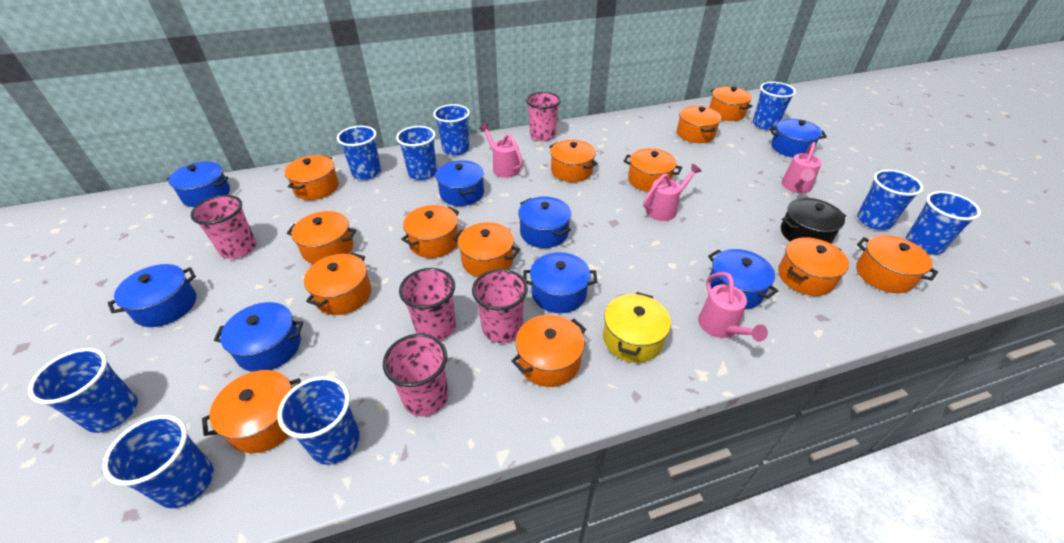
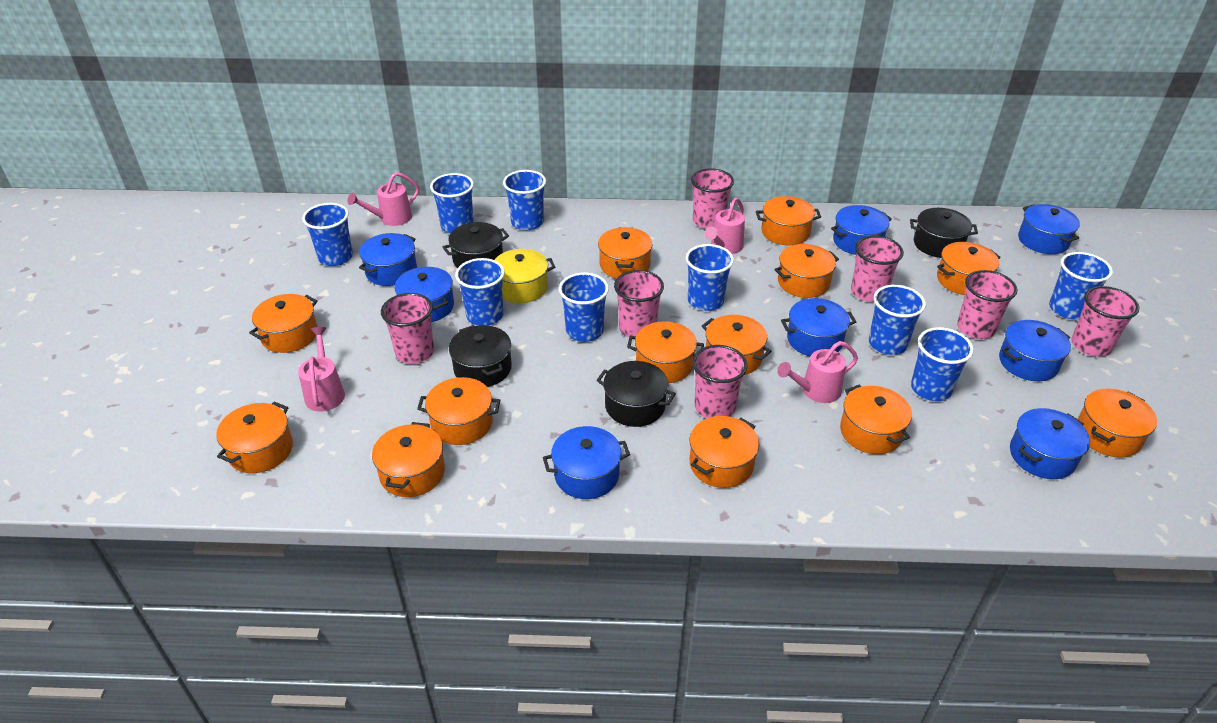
black pot: [781,198,846,243] = 1 -> [443,222,509,268] [449,325,512,387] [596,361,676,427] [910,208,978,258] = 4
pink cup: [191,195,257,259] [383,334,448,417] [399,268,456,341] [472,269,528,343] [526,92,561,141] = 5 -> [381,293,434,364] [614,270,664,337] [691,168,734,229] [692,345,748,418] [851,236,904,302] [957,270,1018,339] [1071,286,1139,357] = 7

